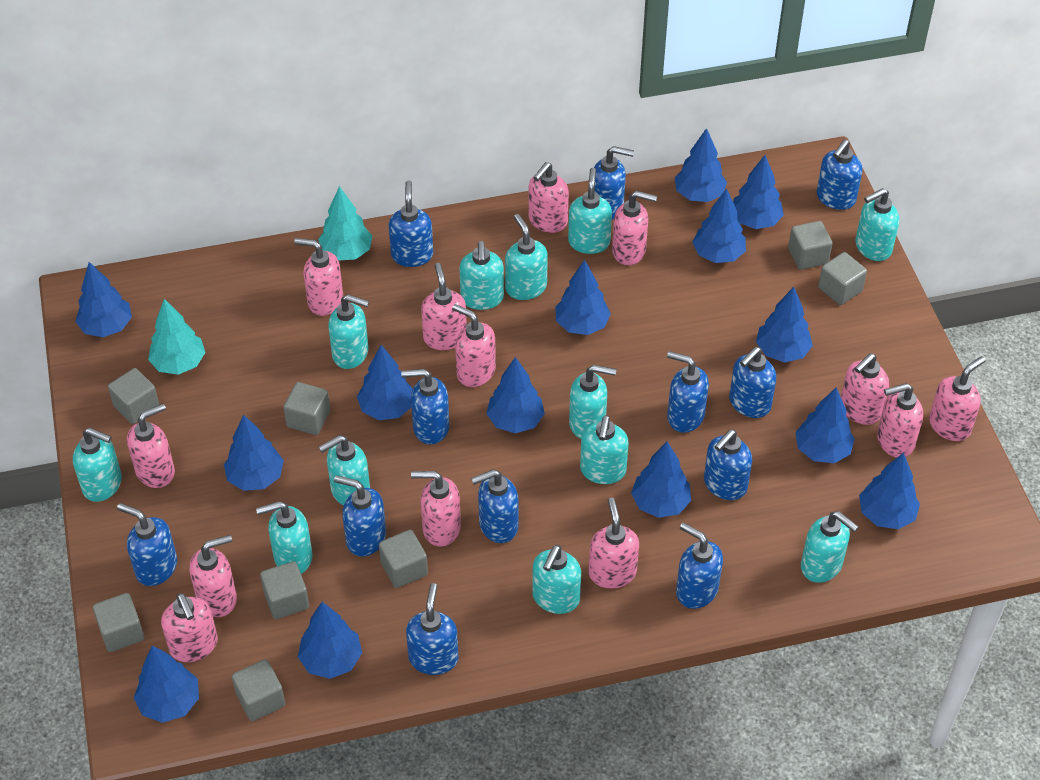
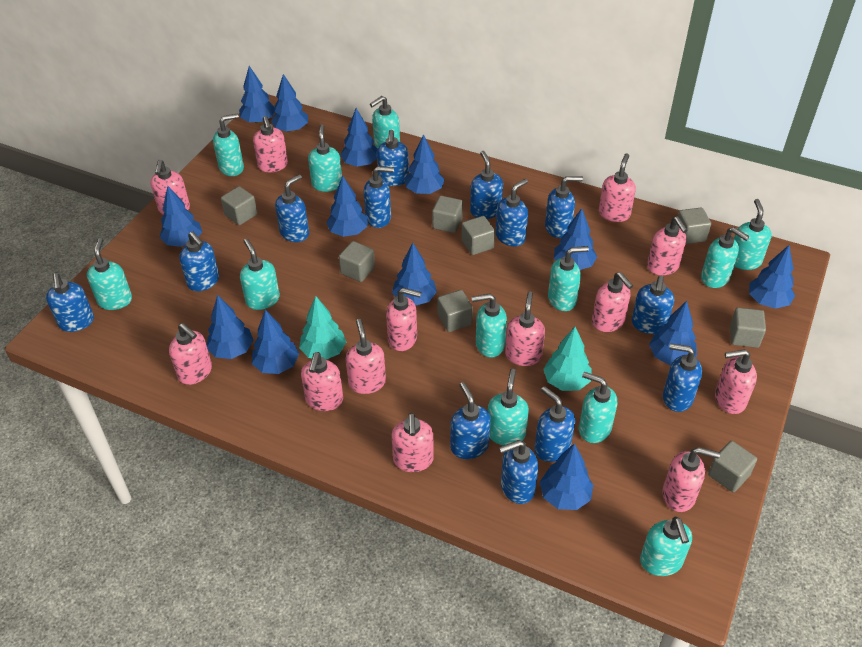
blue soap dispenser: [117,503,177,586] [334,475,386,557] [388,180,433,267] [401,369,450,444] [406,583,458,675] [471,469,518,543] [594,146,634,220] [667,351,709,433] [676,523,723,609] [704,429,752,500] [729,347,776,418] [817,139,862,210] = 12 -> [46,273,94,332] [179,231,219,291] [275,174,309,242] [363,166,394,228] [377,130,409,186] [450,382,491,459] [470,151,503,219] [496,179,528,246] [499,440,538,504] [534,386,575,462] [545,176,583,238] [632,275,674,334] [663,343,702,412] = 13
blue tree: [75,262,132,337] [134,645,199,723] [224,415,284,491] [298,602,362,679] [357,345,413,420] [486,357,545,433] [556,260,611,335] [631,441,691,518] [675,128,727,202] [692,189,746,263] [733,155,784,229] [756,287,813,363] [795,387,855,463] [859,453,920,529] = 14 -> [160,186,202,247] [207,295,253,359] [239,66,275,124] [252,310,299,374] [271,74,308,132] [326,176,368,237] [340,108,378,167] [392,243,437,306] [405,134,445,194] [540,443,593,510] [554,208,597,270] [649,301,697,365] [749,245,795,309] = 13

